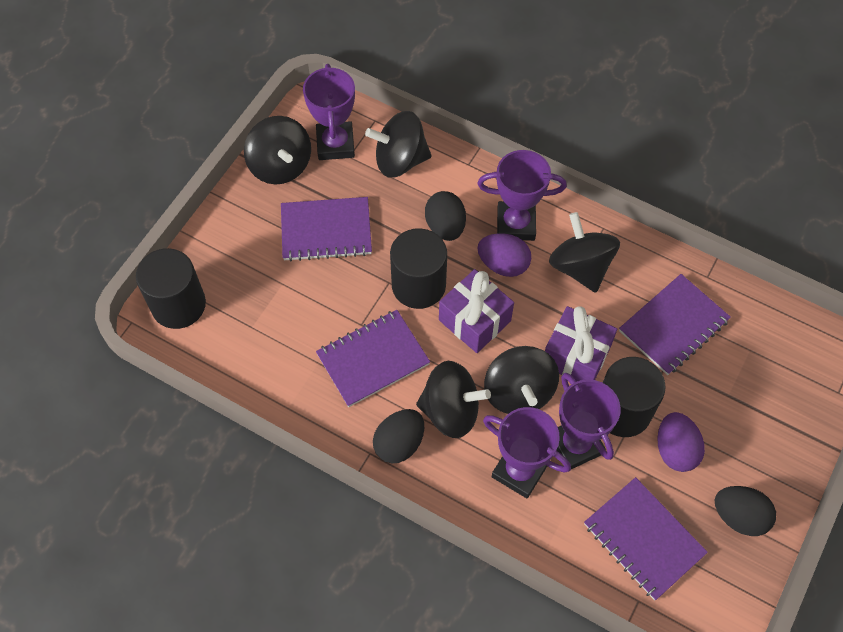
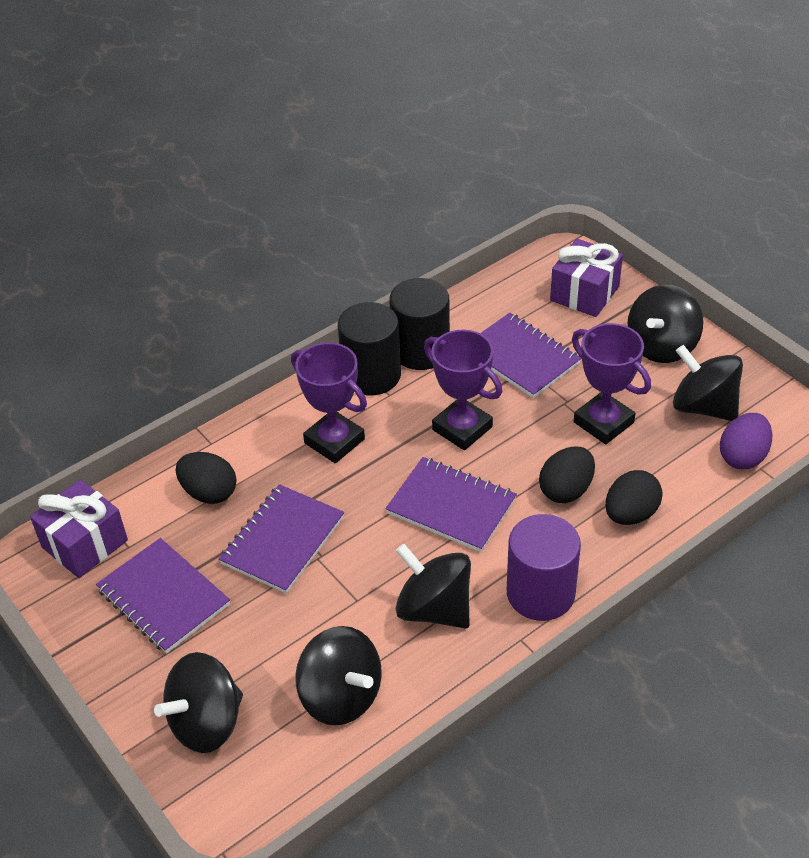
black cylinder: [136,248,206,329] [390,228,447,309] [603,357,666,437] = 3 -> [338,302,401,396] [389,278,450,370] = 2
purple cylinder: none = 0 -> [507,514,581,621] = 1
purple egg: [477,233,531,277] [657,412,705,472] = 2 -> [720,413,772,469] = 1
purple trophy: [303,64,355,160] [477,150,567,241] [483,407,571,498] [557,373,621,469] = 4 -> [291,342,367,463] [424,330,502,450] [572,323,651,444] = 3

